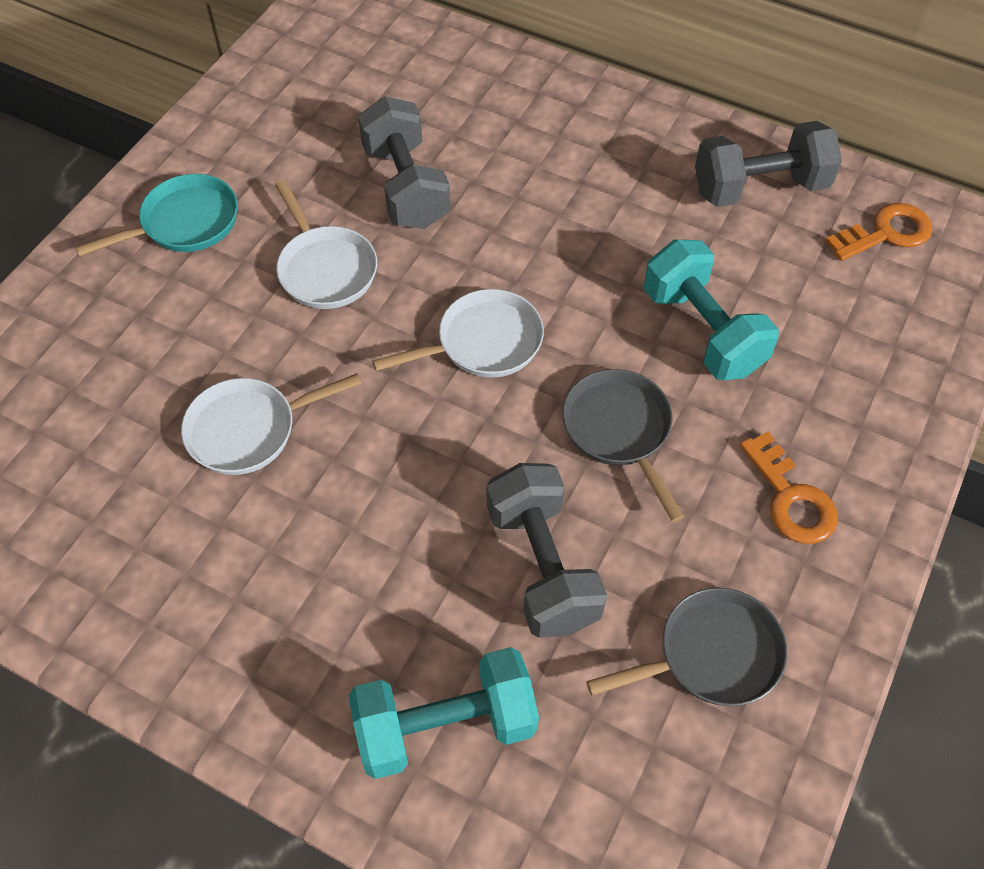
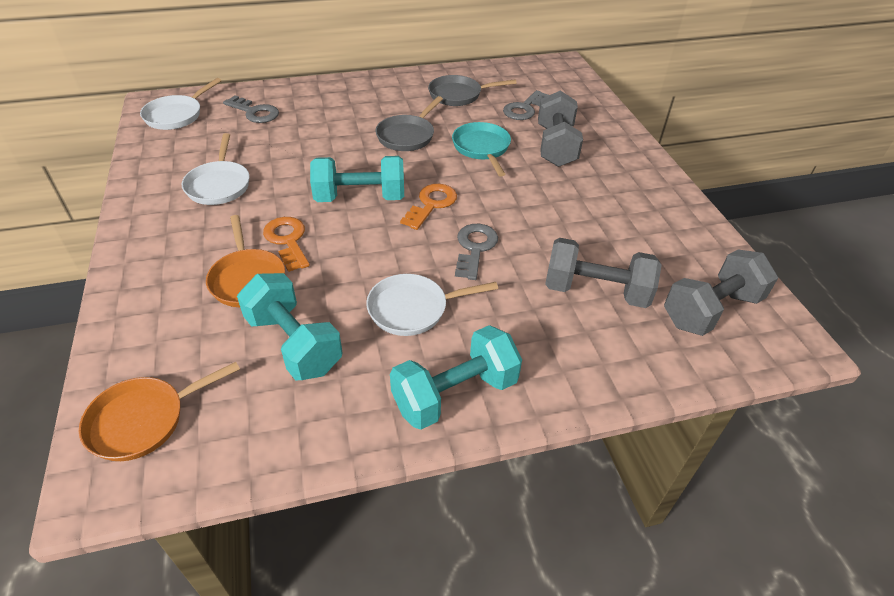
grey key: none = 0 -> [223,96,279,123] [455,224,498,280] [503,90,549,120] = 3
orange pan: none = 0 -> [79,362,240,461] [206,215,285,307] = 2
turquoise dumbbell: [349,647,539,779] [644,240,779,380] = 2 -> [237,273,343,380] [310,156,404,202] [390,325,522,430] = 3

